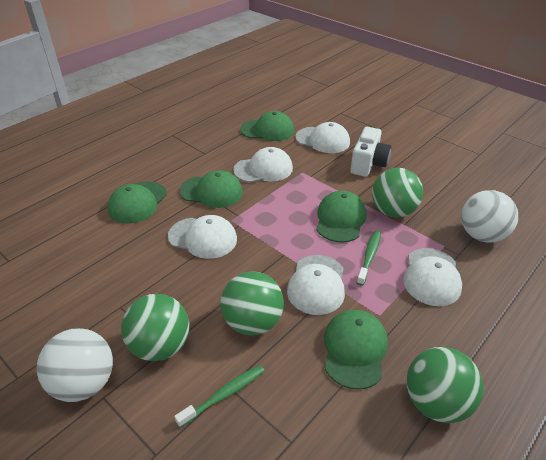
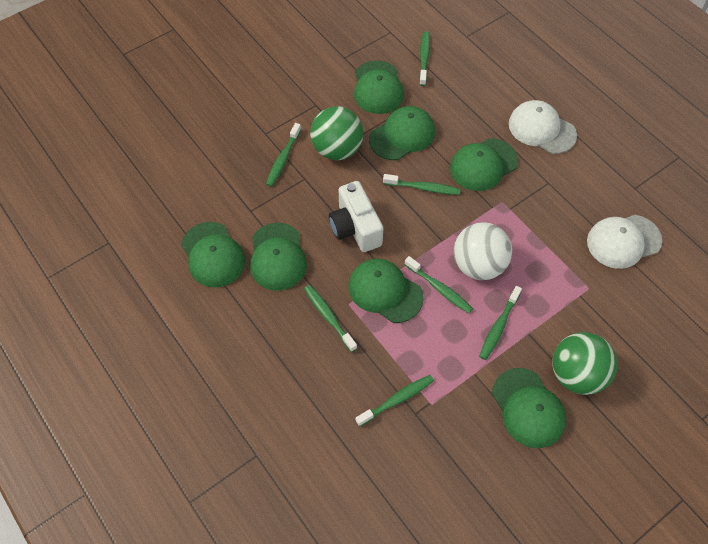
green ball: [121,294,189,361] [220,271,284,336] [372,168,423,218] [406,347,484,423] = 4 -> [310,106,363,160] [552,332,617,395] = 2
green cap: [108,182,167,223] [179,170,243,208] [240,111,294,141] [316,191,366,243] [324,310,388,390] = 5 -> [181,222,245,287] [250,223,307,291] [348,259,424,323] [354,61,404,114] [369,106,435,160] [450,139,518,191] [492,368,566,448] = 7
green toothbrush: [174,365,265,428] [357,231,381,286] = 2 -> [266,123,301,187] [304,285,357,352] [356,375,434,427] [383,174,460,195] [404,256,473,314] [419,31,430,86] [479,286,522,360] = 7
white ball: [37,328,113,402] [461,190,518,243] = 2 -> [454,222,512,280] = 1
white cap: [168,215,237,259] [233,147,293,183] [287,255,345,315] [295,122,350,153] [403,248,462,306] = 5 -> [509,100,577,154] [587,215,662,269] = 2

